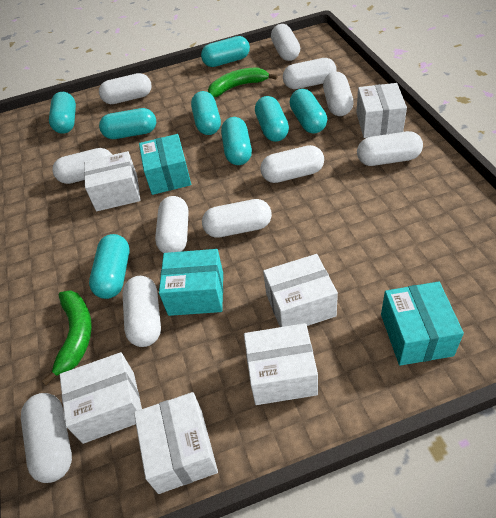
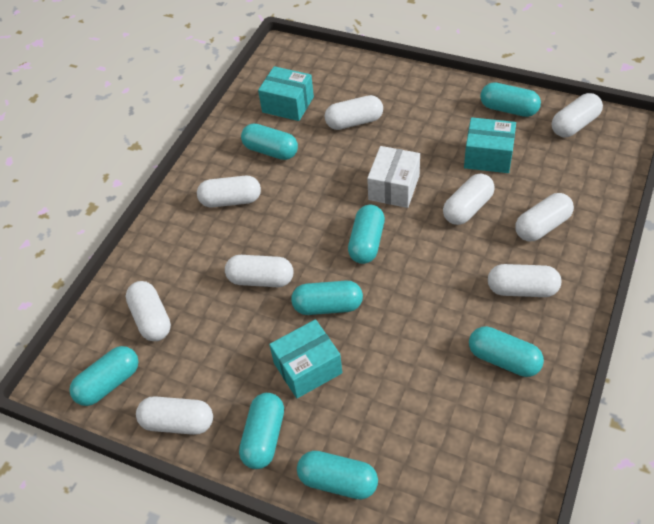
green banana: [41,290,92,386] [208,67,278,97] = 2 -> none = 0
white box: [60,352,142,444] [84,151,141,211] [134,392,218,494] [244,323,318,405] [263,254,338,327] [356,83,407,138] = 6 -> [367,146,420,208] = 1
white capsule: [21,393,72,483] [52,148,112,184] [99,73,152,104] [122,276,161,347] [155,196,189,253] [202,199,272,238] [260,145,324,183] [271,24,300,61] [283,58,337,89] [323,72,354,116] [357,131,423,166] = 11 -> [126,281,171,341] [136,396,213,435] [197,176,261,208] [225,255,293,287] [325,95,383,130] [443,174,495,225] [488,264,561,297] [515,193,574,241] [552,93,603,137] = 9

